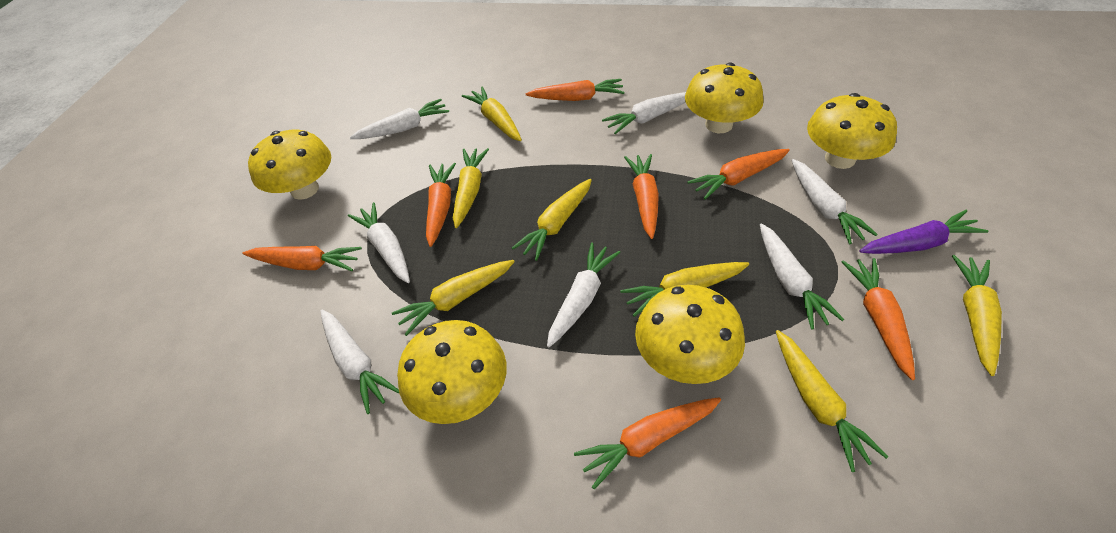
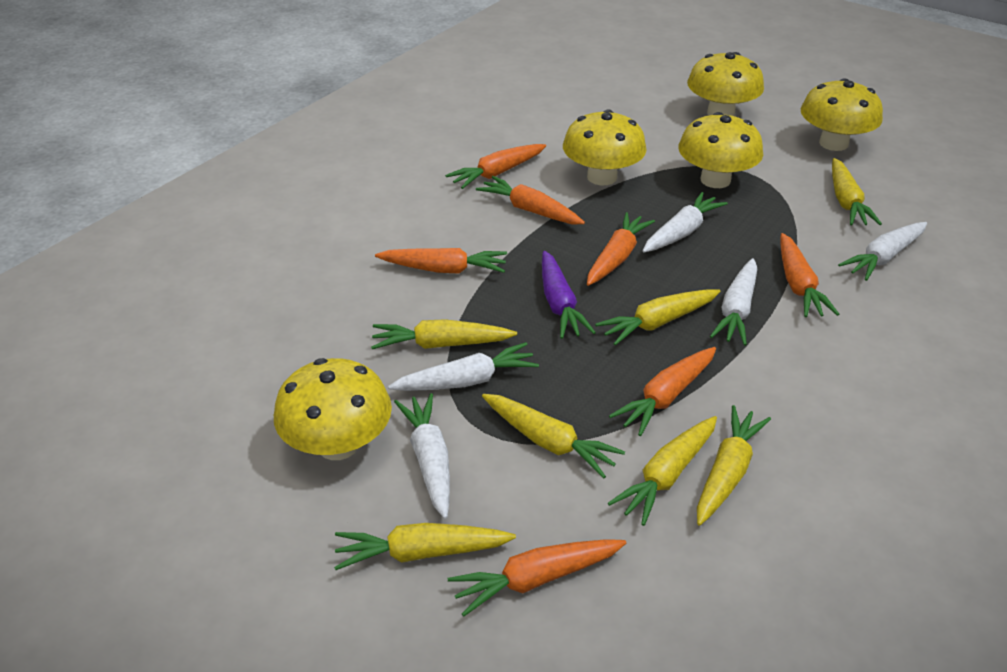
white carrot: [321,309,399,414] [348,202,410,283] [350,99,449,139] [547,242,620,348] [602,92,686,134] [760,223,844,330] [792,159,878,244] = 7 -> [388,342,539,391] [394,393,450,519] [642,192,728,253] [710,258,757,346] [838,222,927,281] = 5

